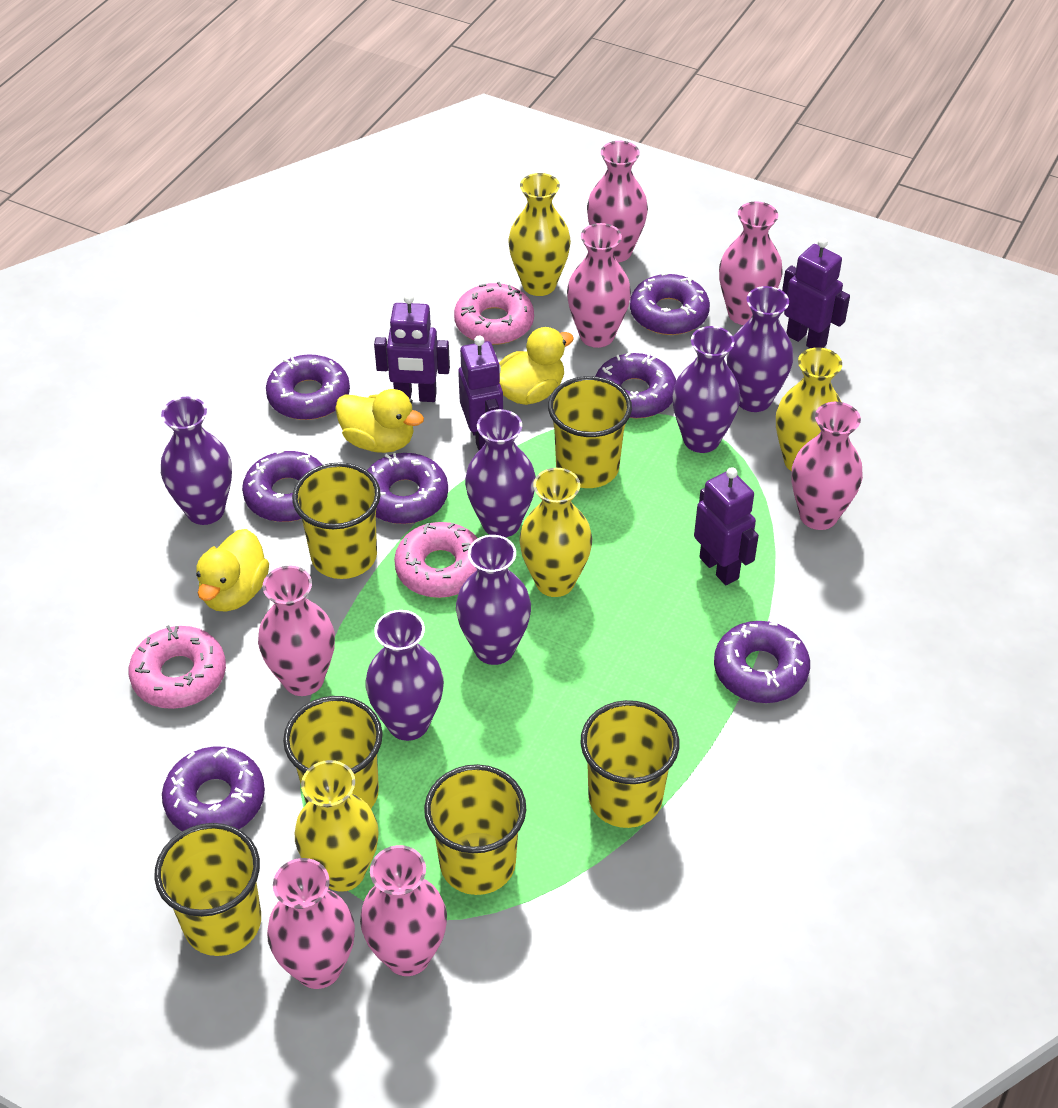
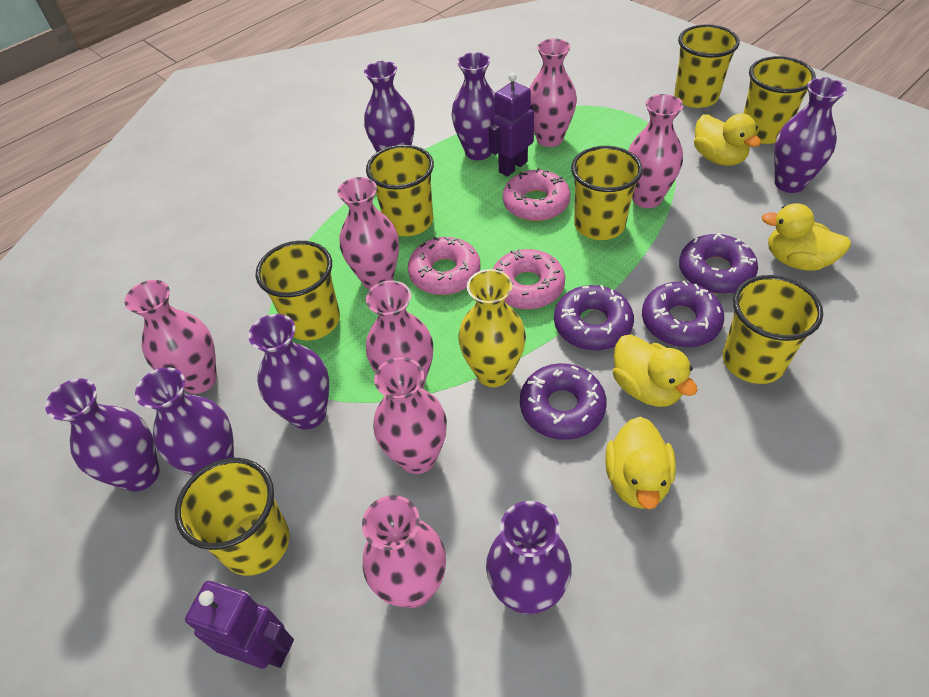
purple donut: [162,746,265,831] [242,450,323,522] [266,355,350,420] [367,453,448,524] [595,352,676,419] [630,272,710,335] [714,621,810,703] = 7 -> [520,363,607,440] [554,285,634,351] [642,281,724,347] [679,233,758,294] = 4
purple robot: [374,294,450,402] [458,336,503,450] [694,467,759,585] [782,238,850,348] = 4 -> [185,581,294,668] [488,73,534,177] = 2
purple vase: [161,397,232,525] [366,610,444,741] [456,535,531,665] [465,409,536,537] [672,326,741,453] [727,286,793,412] = 6 -> [45,379,160,492] [135,367,234,475] [248,314,329,430] [364,61,414,152] [451,52,497,160] [486,501,572,615] [774,77,847,193] = 7
yellow cup: [154,823,261,956] [283,696,383,808] [292,462,381,579] [424,764,526,895] [548,376,632,488] [580,700,679,828] = 6 -> [175,458,290,576] [256,241,340,340] [366,145,434,236] [571,146,643,240] [674,24,740,108] [723,275,823,384] [743,56,816,144] = 7
yellow duck: [196,529,269,612] [335,389,424,453] [499,327,574,405] = 3 -> [605,417,676,509] [613,334,698,407] [694,113,761,166] [762,203,851,271] = 4
yellow vase: [295,760,379,892] [508,173,571,296] [519,468,592,597] [776,347,842,471] = 4 -> [458,269,526,387] = 1

